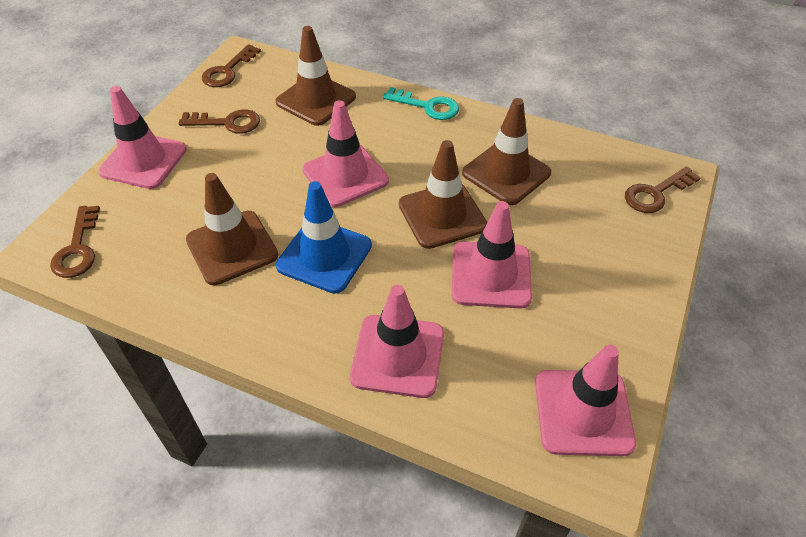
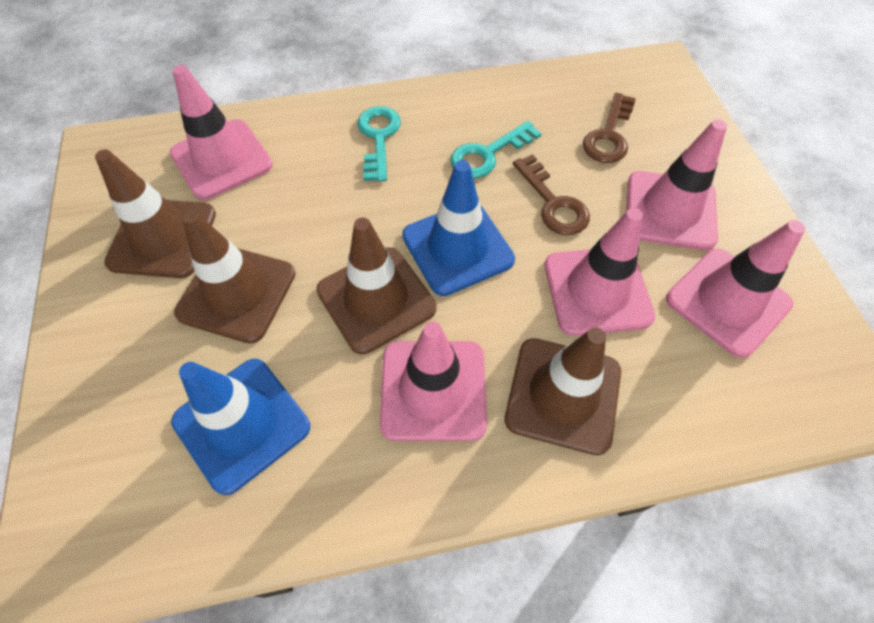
blue traffic cone: [276,181,372,294] = 1 -> [171,359,310,495] [402,160,515,296] = 2
brown key: [50,206,100,278] [178,109,260,134] [202,44,261,87] [625,167,701,213] = 4 -> [513,154,590,235] [583,92,636,163] = 2
turquoise key: [383,87,459,120] = 1 -> [357,106,401,182] [450,121,542,178] = 2

